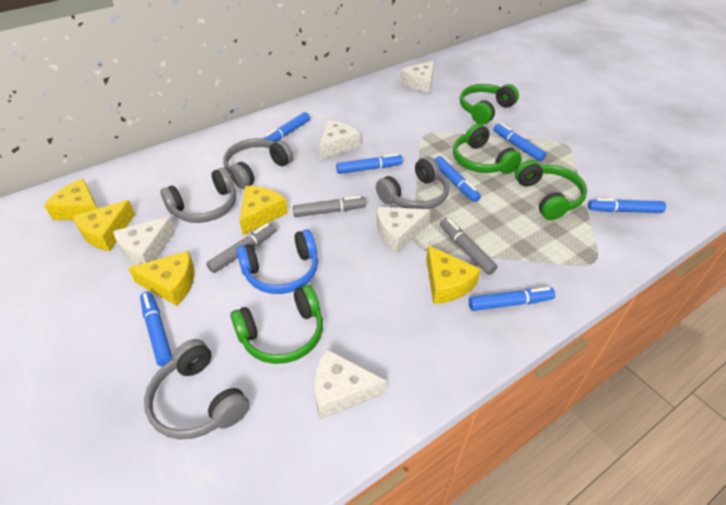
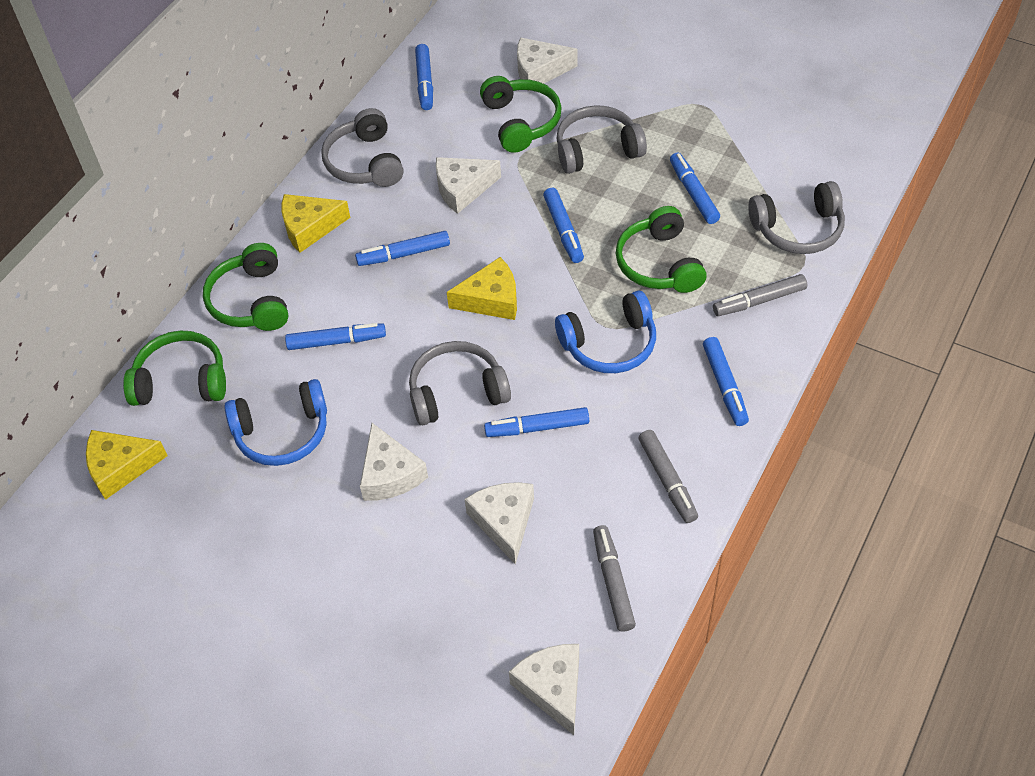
blue headphones: [236,229,318,294] = 1 -> [224,379,327,466] [555,291,656,373] = 2
yellow cheese: [44,179,98,220] [73,200,135,251] [128,251,195,306] [240,186,288,235] [426,245,481,304] = 5 -> [86,430,168,500] [282,194,351,253] [447,257,517,320] = 3

